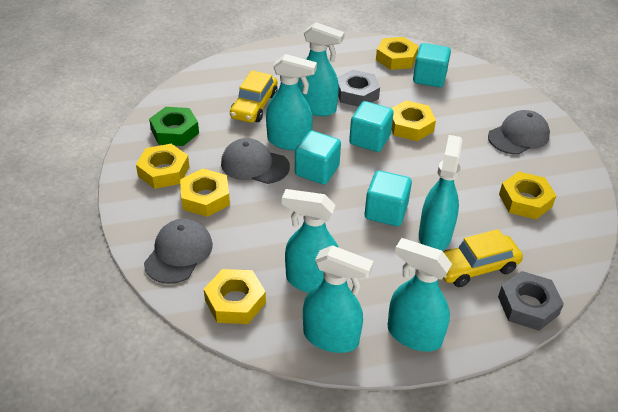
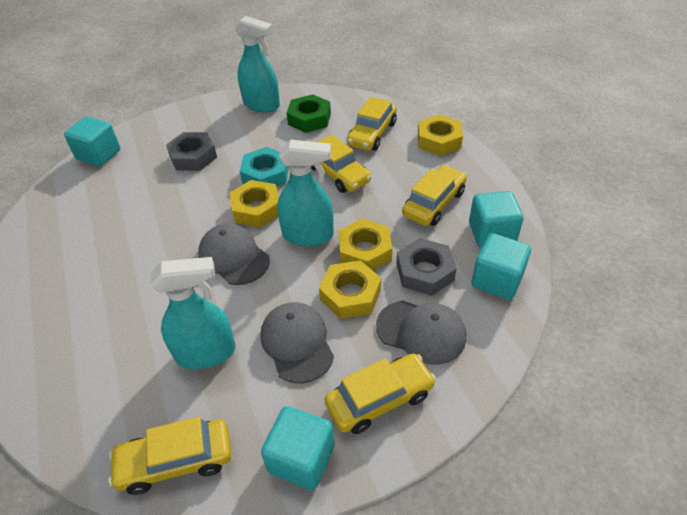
turquoise nut: none = 0 -> [240,147,289,187] = 1
turquoise spray bottle: [266,54,317,150] [282,189,339,293] [298,22,345,116] [303,245,374,353] [388,238,452,352] [419,135,462,251] = 6 -> [151,257,236,369] [235,16,280,112] [277,140,334,246] = 3
yellow car: [230,70,278,123] [443,229,523,287] = 2 -> [108,417,231,495] [311,135,372,193] [325,353,436,434] [346,97,397,150] [402,165,467,226] = 5
yellow nut: [136,144,189,189] [180,169,230,217] [204,269,266,324] [376,37,419,70] [391,100,436,141] [499,172,556,219] = 6 -> [230,180,279,228] [319,260,381,319] [338,219,392,270] [418,115,463,156] = 4

